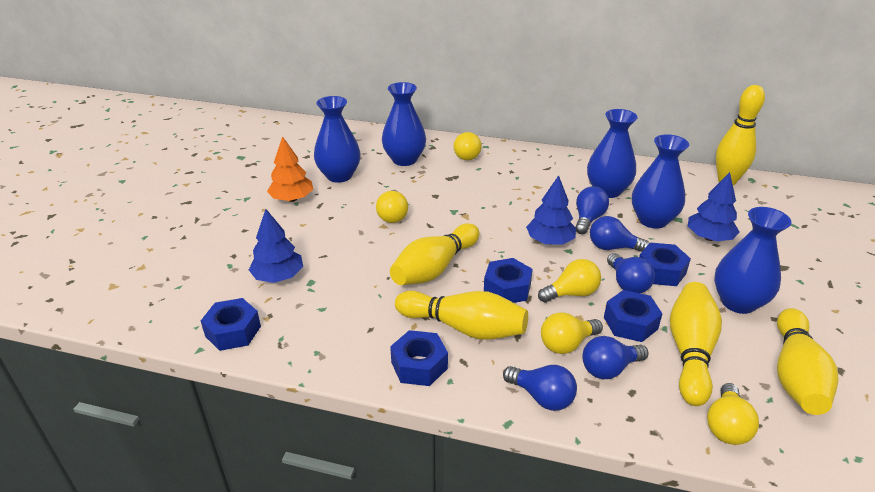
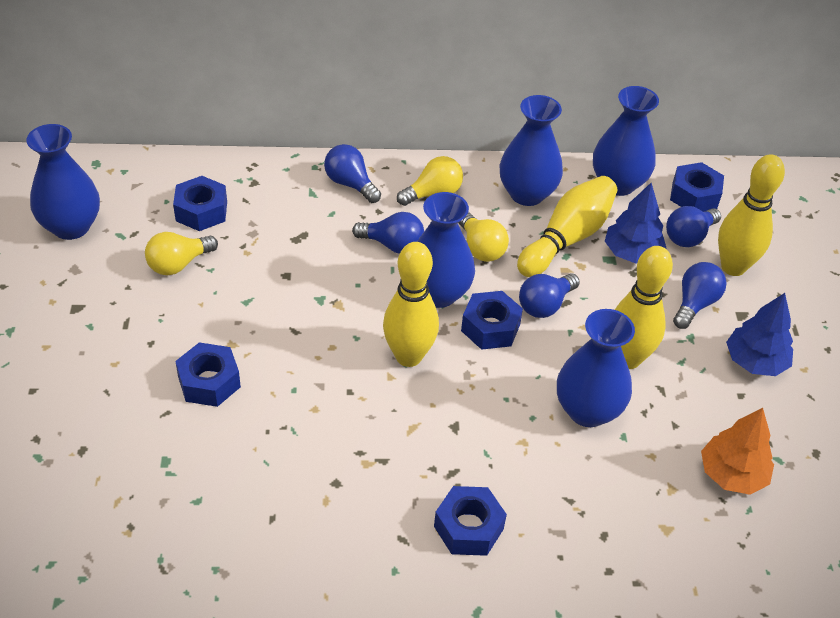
blue tree: [249,209,303,283] [526,175,576,245] [688,172,740,241] = 3 -> [605,183,667,263] [726,293,793,376] = 2
yellow bowling pin: [390,223,480,285] [395,291,528,340] [670,282,722,406] [716,85,765,185] [777,308,839,415] = 5 -> [383,242,439,367] [517,176,618,277] [615,246,673,369] [718,154,785,276] = 4
yellow light bulb: [376,190,408,223] [454,132,482,160] [538,259,601,303] [541,312,603,354] [707,383,759,445] = 5 -> [145,232,218,275] [397,156,463,206] [459,212,509,262] = 3

